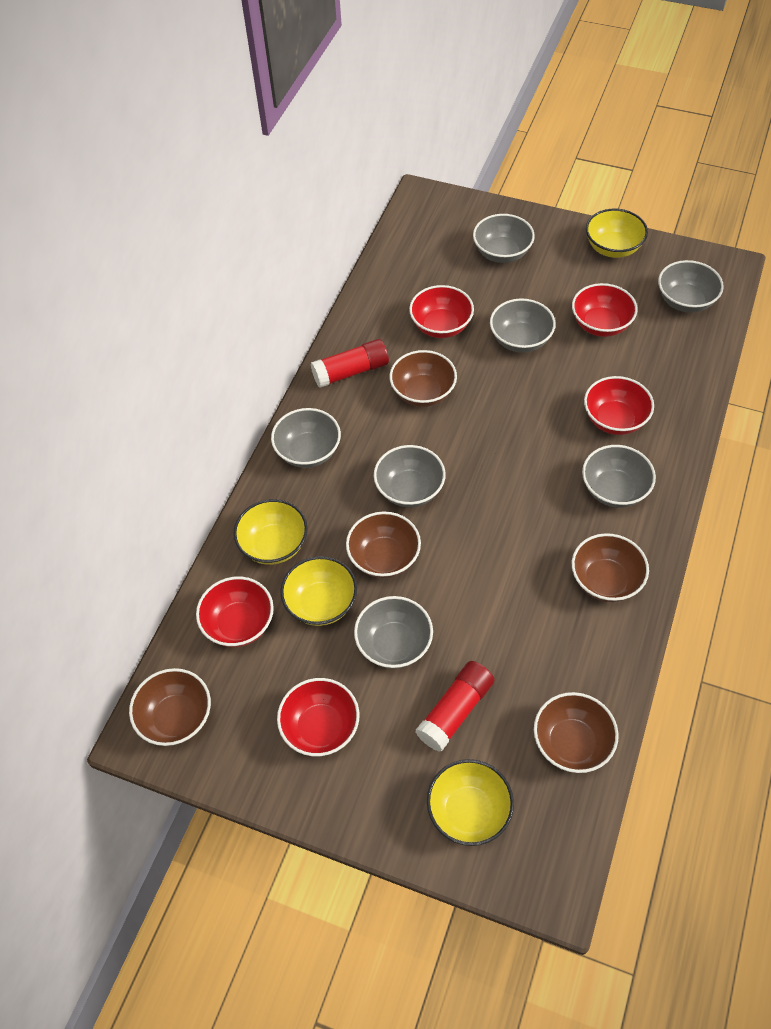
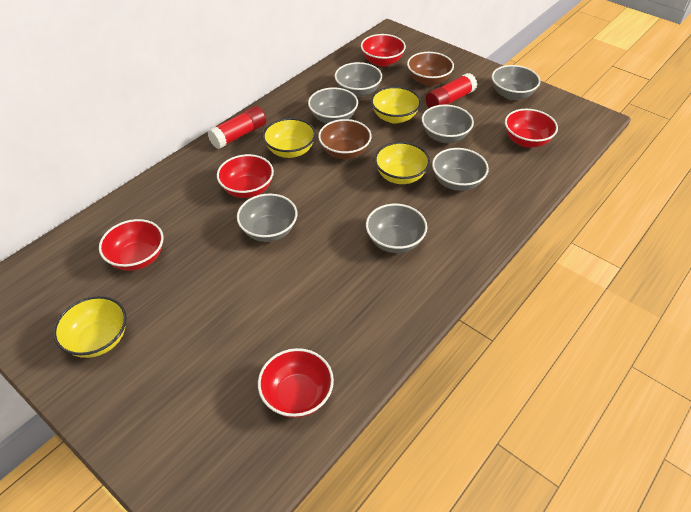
brown bowl: [129,668,211,746] [346,511,421,578] [390,350,457,407] [534,692,619,773] [572,533,649,602] = 5 -> [318,119,372,159] [407,52,454,86] = 2

